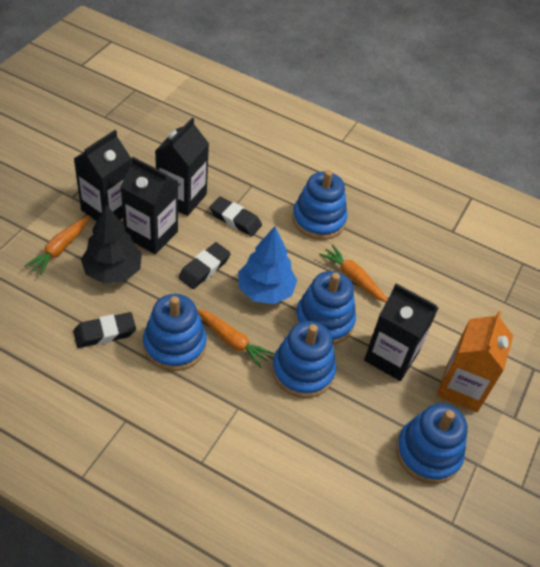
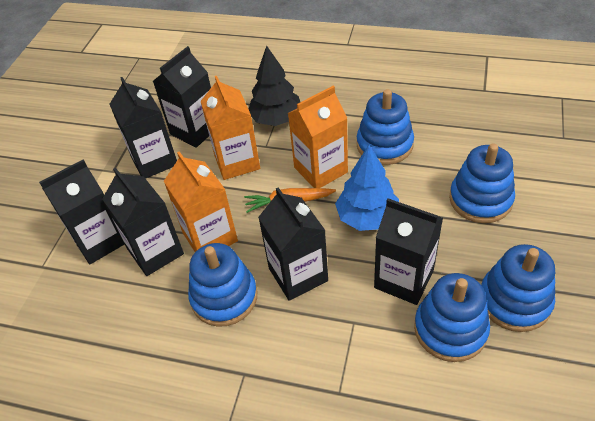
black carton: [74,130,131,221] [120,156,178,254] [155,118,209,216] [364,284,438,381] = 4 -> [39,159,125,264] [102,168,184,276] [110,77,177,179] [153,46,211,148] [258,187,328,301] [374,198,443,305] = 6
black eraser: [73,312,136,348] [178,242,231,289] [209,197,262,236] = 3 -> none = 0
orange carrot: [25,215,90,275] [197,309,274,368] [319,245,388,302] = 3 -> [244,188,336,213] = 1
orange carton: [437,311,513,412] = 1 -> [164,151,238,252] [200,76,260,180] [288,86,348,188] = 3

